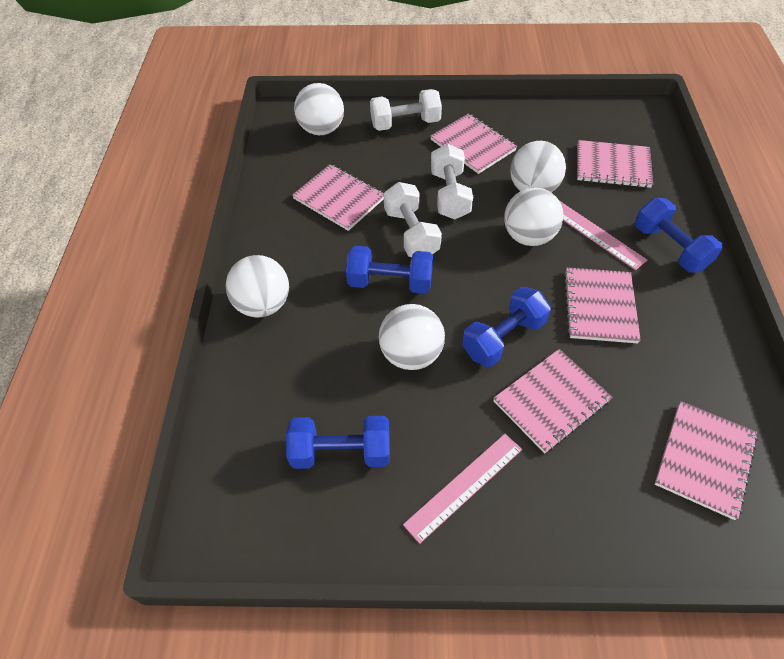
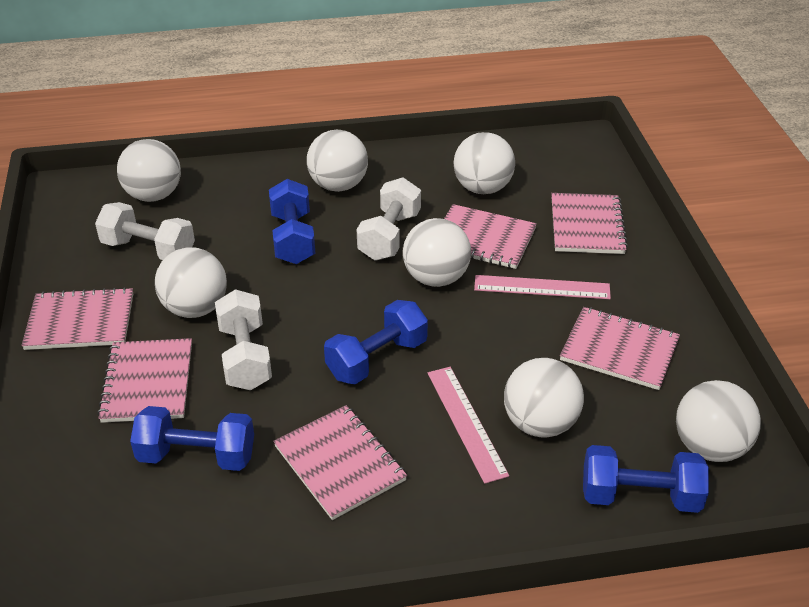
white ball: [225,255,289,318] [294,83,344,135] [379,304,445,370] [504,187,563,246] [510,141,566,192] = 5 -> [117,139,181,202] [155,247,227,318] [307,130,368,192] [403,218,471,287] [453,132,515,194] [504,358,584,438] [676,380,761,462] = 7

